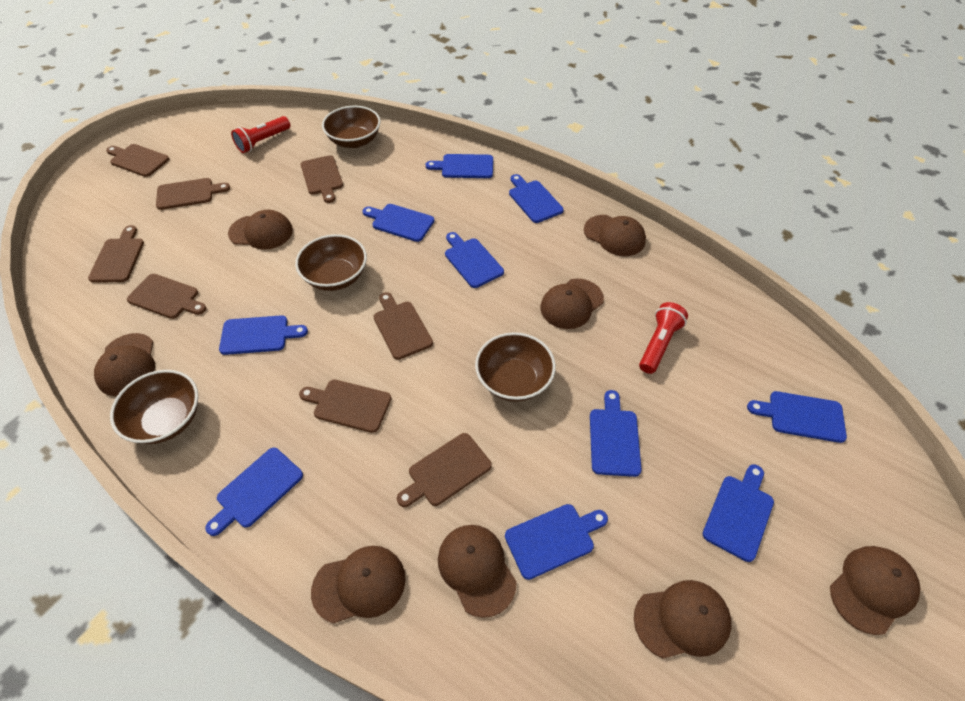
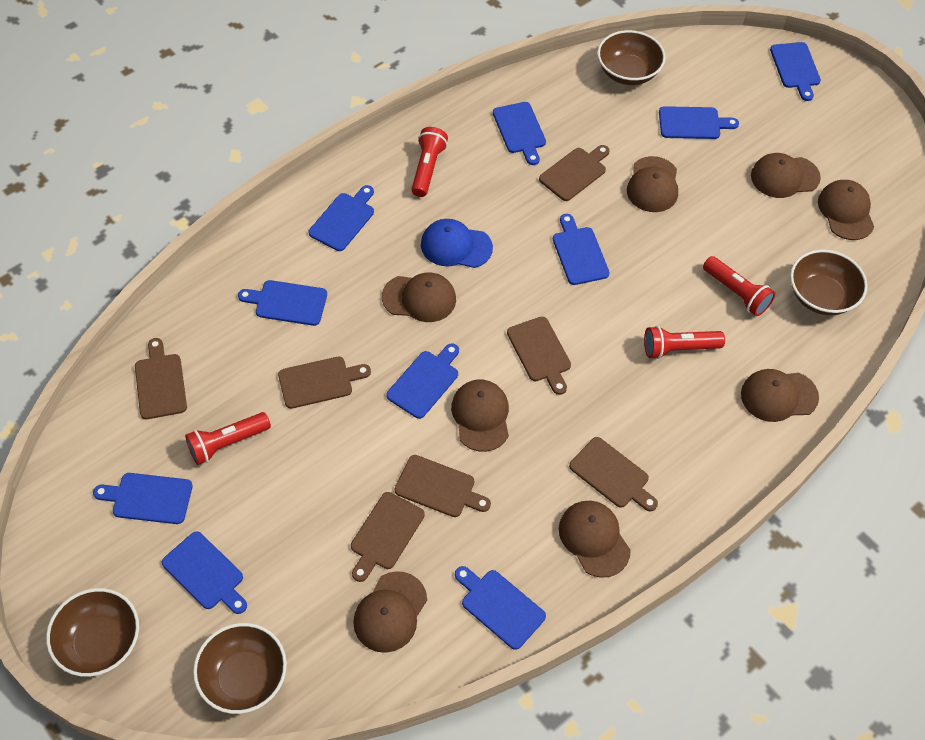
blue cap: none = 0 -> [421,219,493,268] = 1
brown cutting board: [88,225,144,283] [106,144,169,177] [127,274,206,319] [156,178,230,210] [299,380,391,433] [301,155,343,203] [373,292,433,360] [397,433,492,507] = 8 -> [135,338,187,419] [278,357,371,409] [351,492,425,582] [395,455,491,517] [507,317,571,395] [539,145,610,201] [569,437,658,512] = 7
red flashlight: [231,116,290,153] [639,302,688,374] = 2 -> [185,412,271,465] [411,127,448,197] [644,326,725,359] [703,256,775,316] = 4

